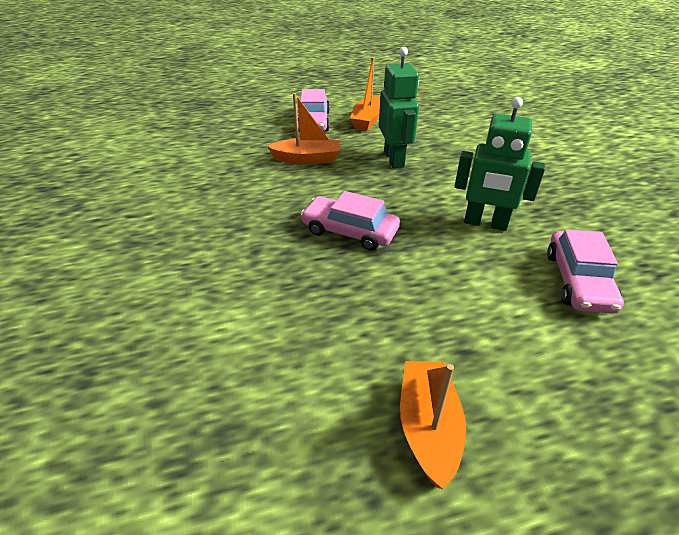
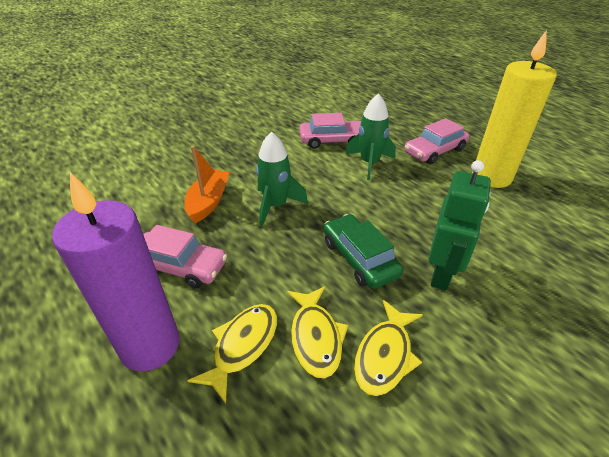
green car: none = 0 -> [323,214,403,289] = 1
green robot: [379,47,419,168] [454,97,545,231] = 2 -> [429,160,491,290] = 1
green rocket: none = 0 -> [256,131,308,226] [346,93,396,180] = 2
orange boat: [267,93,340,165] [350,57,380,131] [400,361,466,489] = 3 -> [184,146,230,223] = 1
purple candle: none = 0 -> [52,172,180,372] = 1
yellow candle: none = 0 -> [472,30,557,188] = 1
yellow fish: none = 0 -> [187,304,277,404] [287,286,348,379] [354,300,422,396] = 3

